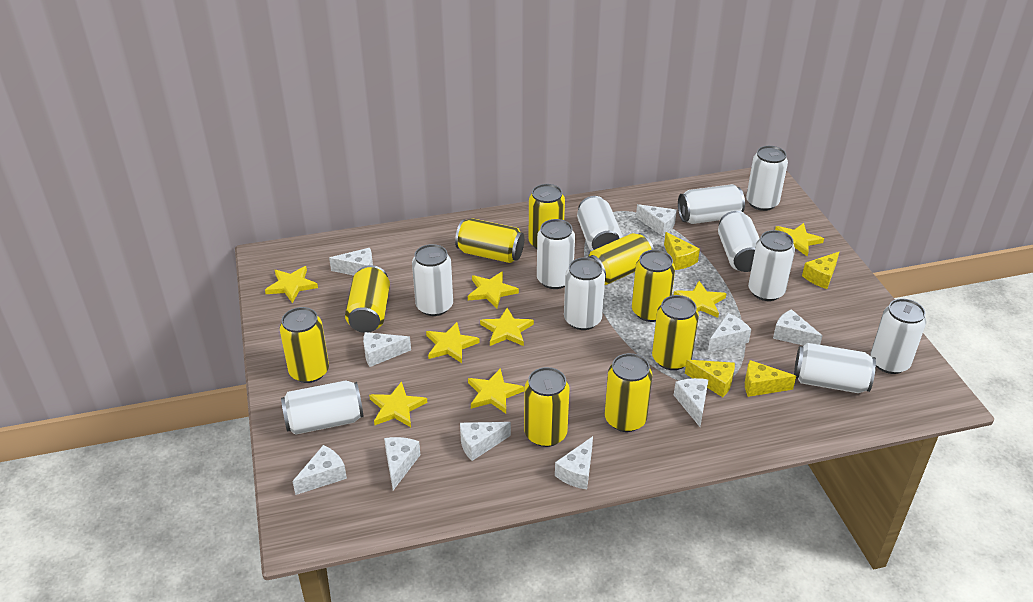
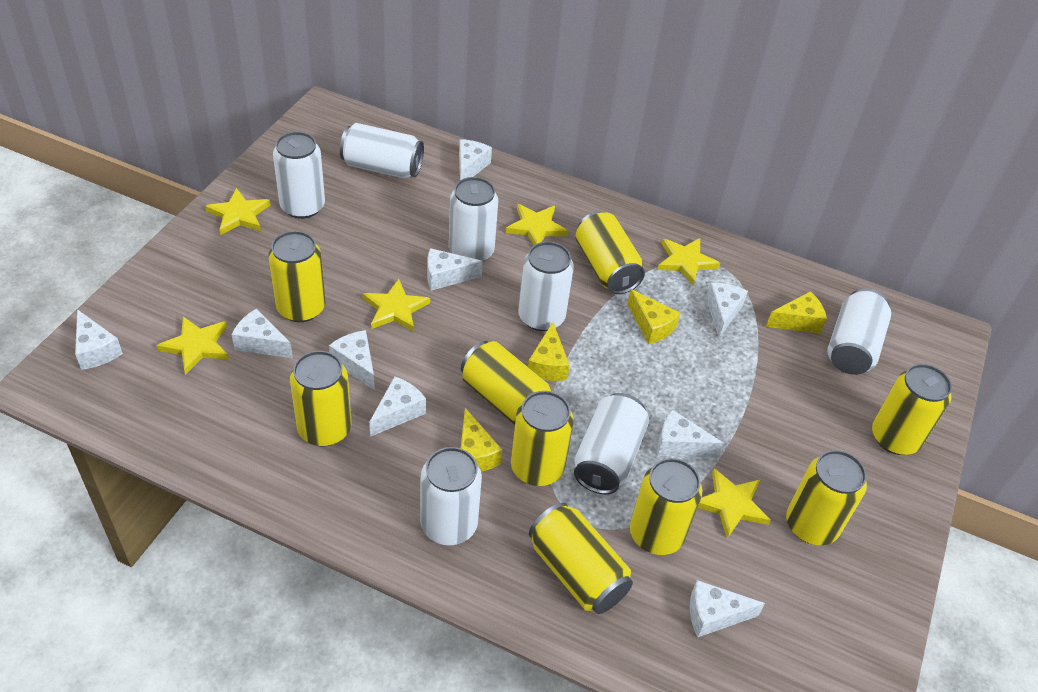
white can: [281,381,364,435] [412,244,453,316] [537,219,575,289] [564,257,605,330] [577,196,622,251] [678,184,745,224] [718,211,760,272] [746,146,788,211] [748,230,795,301] [794,343,876,393] [870,299,926,374] = 11 -> [273,132,325,219] [340,123,424,179] [420,447,482,545] [449,177,498,262] [518,242,574,331] [574,393,649,494] [827,288,891,375] = 7
white cheese: [292,445,347,495] [329,248,373,276] [363,332,411,367] [384,437,420,490] [460,422,511,461] [555,436,593,489] [636,204,677,236] [674,378,709,427] [708,313,751,352] [773,309,822,346] = 10 -> [75,309,123,370] [231,308,293,358] [329,330,375,390] [369,376,426,437] [427,248,483,291] [459,139,492,180] [657,409,724,458] [690,580,765,637] [706,283,748,338] = 9
yellow star: [265,266,318,303] [369,381,427,427] [426,322,480,363] [468,271,519,309] [468,368,524,414] [480,308,534,346] [674,281,726,318] [775,223,824,257] = 8 -> [156,317,229,375] [205,188,271,235] [363,279,430,332] [505,204,568,245] [657,238,720,285] [698,468,771,538] = 6

